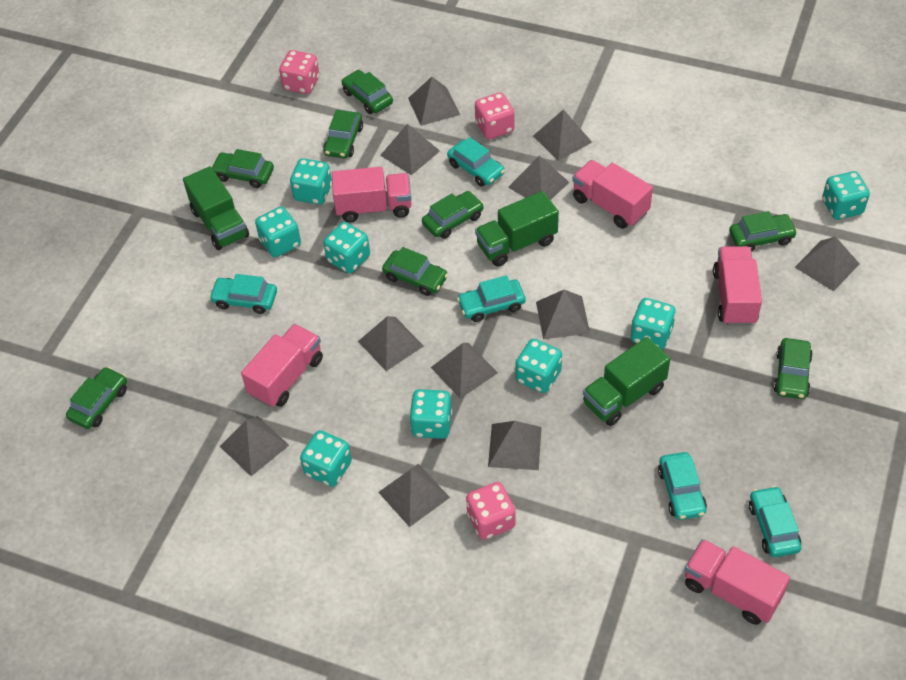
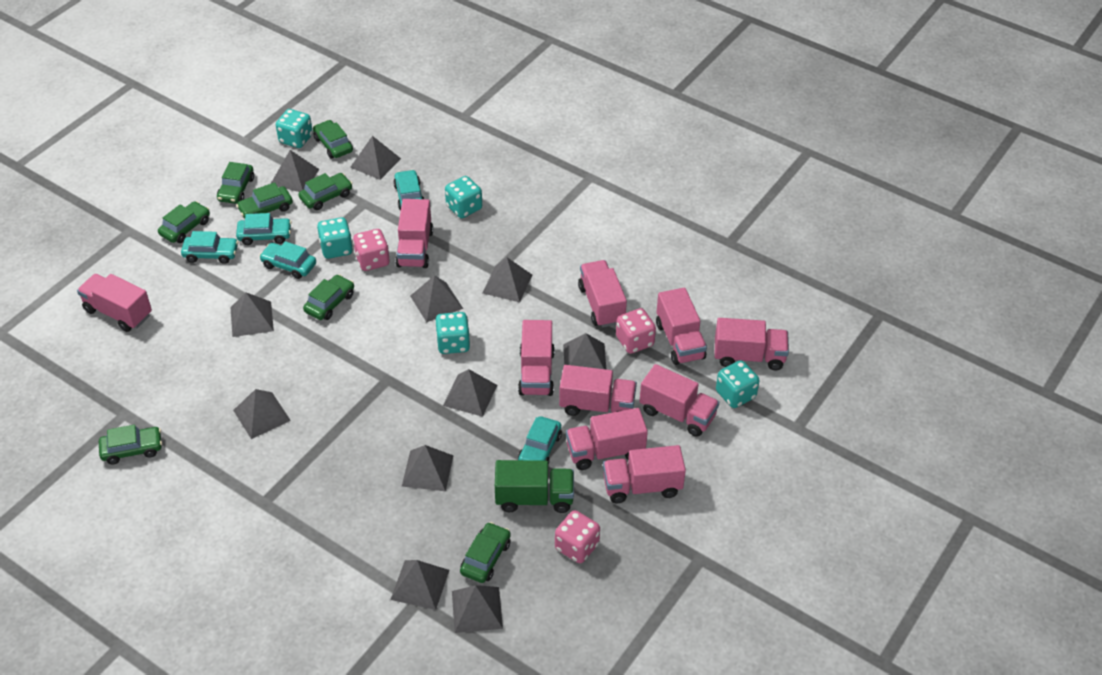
green truck: [183,166,249,250] [475,191,559,267] [583,337,670,426] = 3 -> [495,460,574,513] = 1
pink truck: [241,324,323,407] [332,167,411,222] [572,160,653,229] [685,539,790,625] [713,246,762,326] = 5 -> [77,274,152,332] [395,199,433,268] [518,320,555,396] [559,365,637,416] [566,408,648,470] [578,260,627,328] [603,445,686,503] [639,364,719,437] [656,288,707,365] [715,318,789,370] = 10
turquoise dice: [255,207,301,257] [290,158,332,205] [300,430,352,487] [323,222,370,273] [409,389,452,439] [515,339,562,393] [630,298,676,350] [822,171,870,220] = 8 -> [276,109,313,148] [317,217,353,259] [435,312,470,354] [445,176,482,218] [716,360,760,408] = 5

